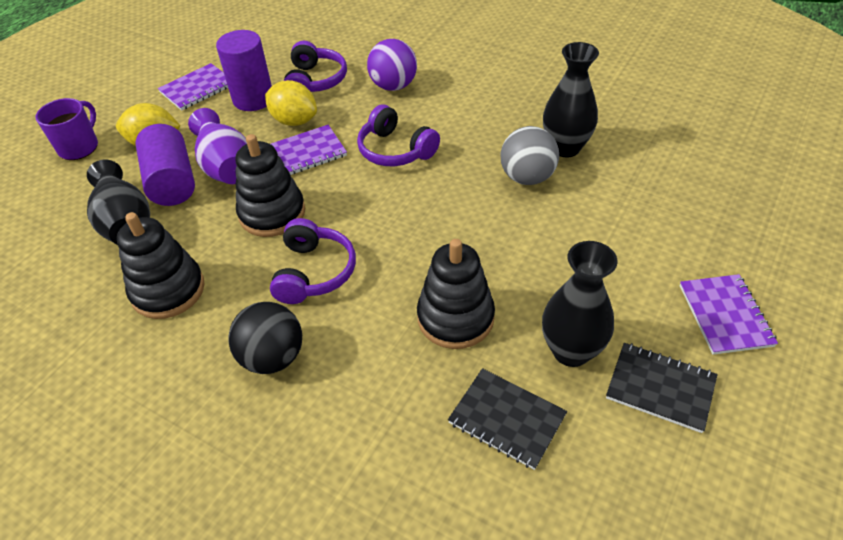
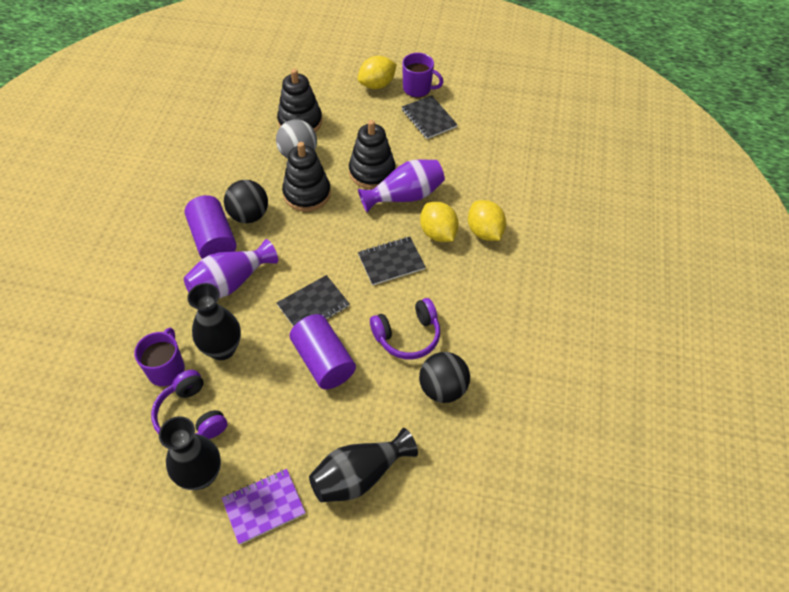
black ball: [228,302,302,374] = 1 -> [224,180,268,223] [419,352,470,403] = 2
black notebook: [448,368,567,470] [606,343,718,433] = 2 -> [277,275,350,327] [358,237,426,285] [402,95,458,139] = 3
purple ball: [367,39,417,91] = 1 -> none = 0
purple headphones: [270,218,356,304] [284,41,347,92] [357,104,440,166] = 3 -> [151,370,227,439] [370,298,440,359] = 2
purple mug: [35,98,98,160] = 1 -> [134,328,185,386] [402,53,443,97] = 2
purple notebook: [158,63,228,111] [271,125,347,175] [680,274,778,355] = 3 -> [222,469,306,545] = 1
purple vase: [188,108,247,184] = 1 -> [184,239,278,298] [358,159,445,212] = 2
yellow lemon: [116,103,180,146] [265,80,317,126] = 2 -> [358,56,397,89] [420,202,459,242] [468,200,506,241] = 3

